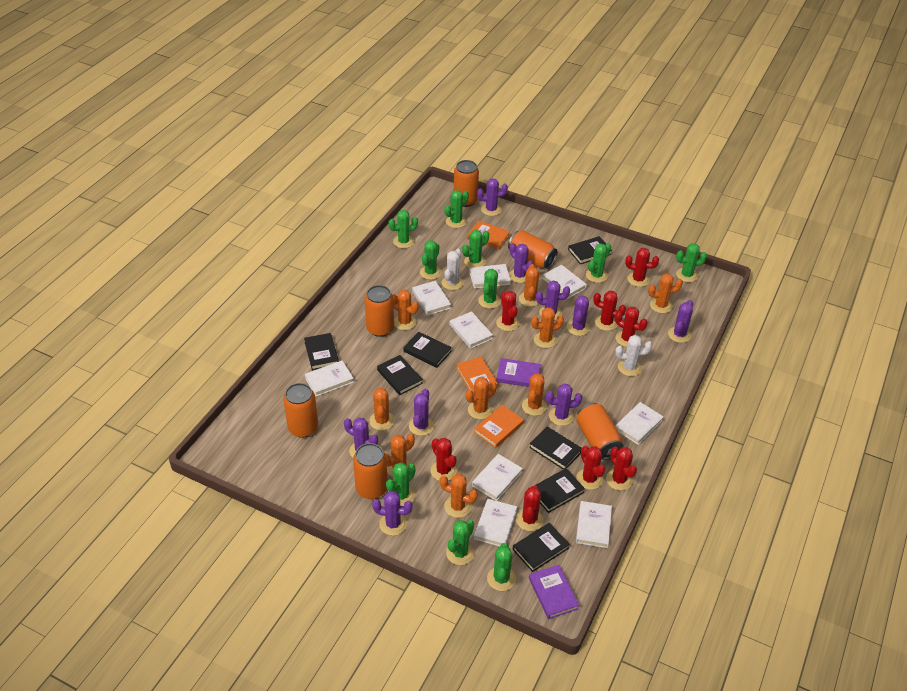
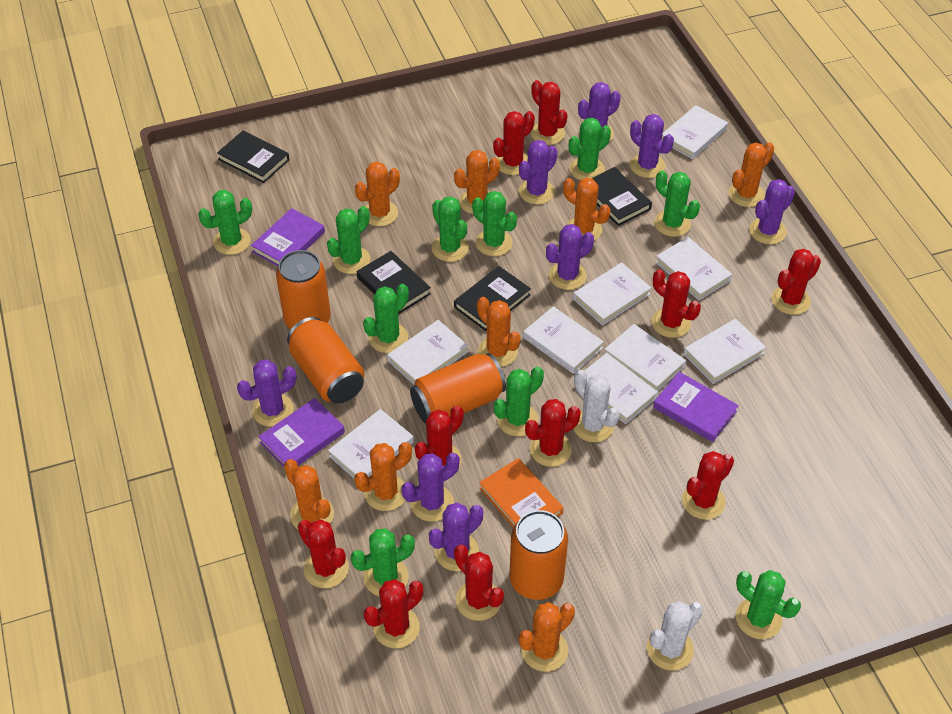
black book: [304,333,339,370] [377,355,423,395] [403,332,452,368] [513,523,570,572] [529,426,582,469] [536,468,585,513] [568,236,612,264] = 7 -> [217,130,289,183] [357,251,431,314] [454,266,531,331] [591,167,652,226] = 4
orange book: [456,357,498,394] [468,221,510,249] [474,405,524,448] = 3 -> [479,458,563,528] = 1
orange cactus: [369,387,395,431] [386,434,415,477] [393,290,419,330] [439,474,478,518] [466,377,497,419] [519,264,539,307] [522,374,547,416] [531,307,564,348] [648,273,683,313] = 9 -> [284,459,334,529] [354,442,412,511] [355,162,400,226] [454,150,500,214] [477,297,521,367] [519,602,575,672] [563,178,610,241] [728,142,774,207] = 8
orange can: [283,383,318,438] [353,443,387,499] [365,285,394,337] [454,160,479,207] [508,230,557,269] [576,403,623,460] = 6 -> [276,250,331,329] [287,317,364,403] [410,353,506,424] [510,510,568,600] = 4
purple book: [496,358,541,387] [529,565,580,619] = 2 -> [251,208,325,267] [259,398,345,467] [653,372,739,442] = 3
purple cactus: [344,418,378,457] [372,491,413,536] [409,389,434,436] [477,178,508,216] [509,243,534,283] [536,281,570,321] [546,383,582,426] [567,295,590,336] [668,300,693,343] = 9 -> [237,359,297,427] [401,453,460,522] [429,503,483,571] [519,140,558,204] [546,224,594,290] [578,82,621,142] [630,114,674,178] [749,179,795,244] = 8
red cactus: [430,438,457,481] [496,291,519,331] [516,485,543,531] [576,446,605,490] [593,291,626,331] [606,447,637,491] [615,306,648,347] [625,248,659,287] = 8 -> [298,519,349,588] [364,579,423,648] [415,405,464,467] [454,545,504,621] [493,111,535,175] [525,399,581,467] [530,80,568,145] [652,269,701,338] [682,451,734,520] [772,249,821,315] = 10

